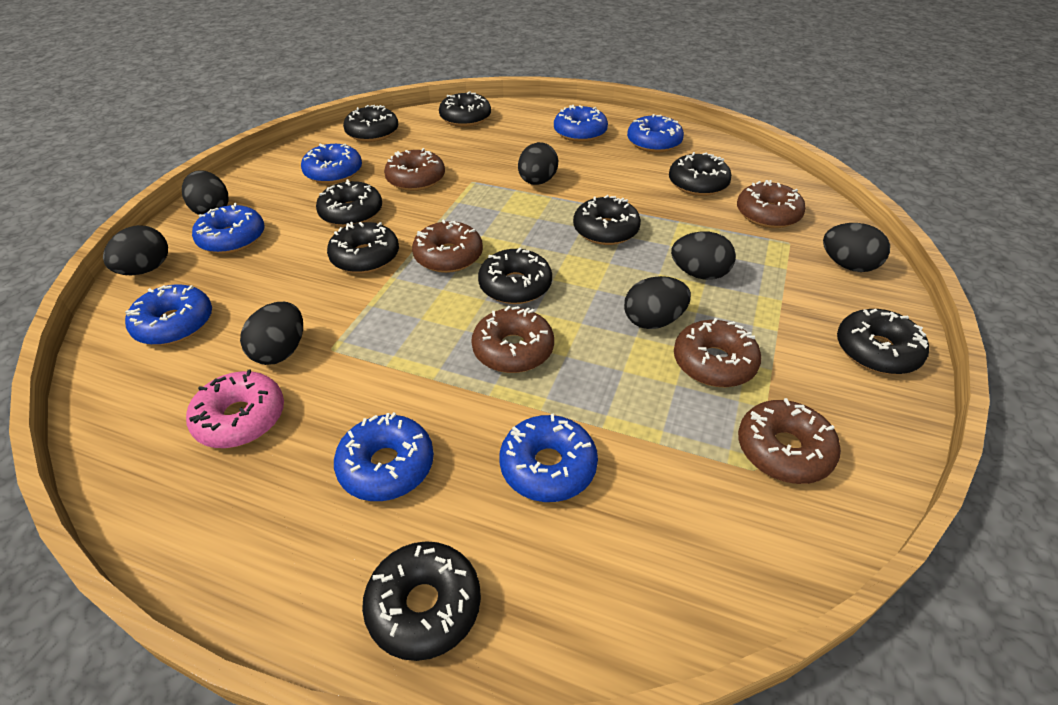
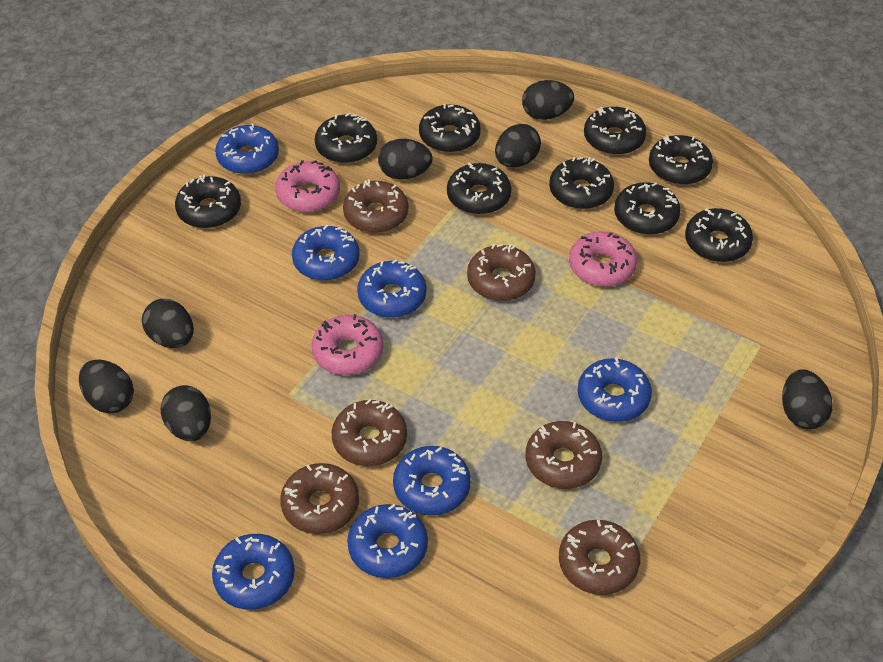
pink donut: [186,370,284,448] = 1 -> [275,160,340,212] [312,314,383,375] [569,231,637,287] = 3

